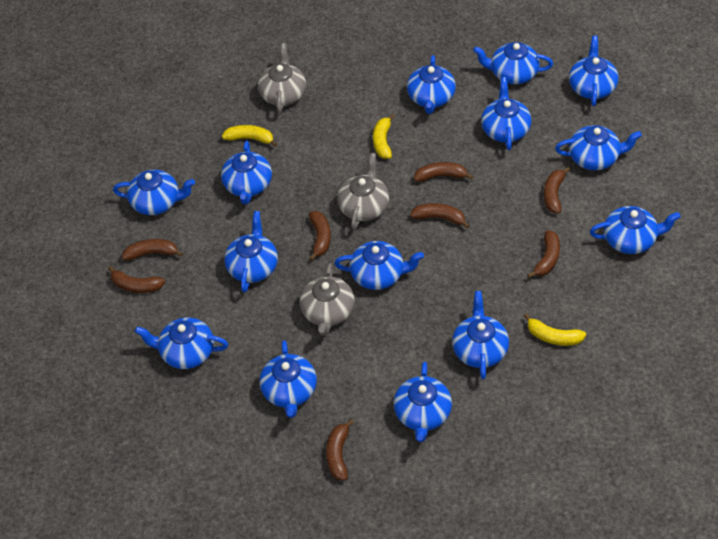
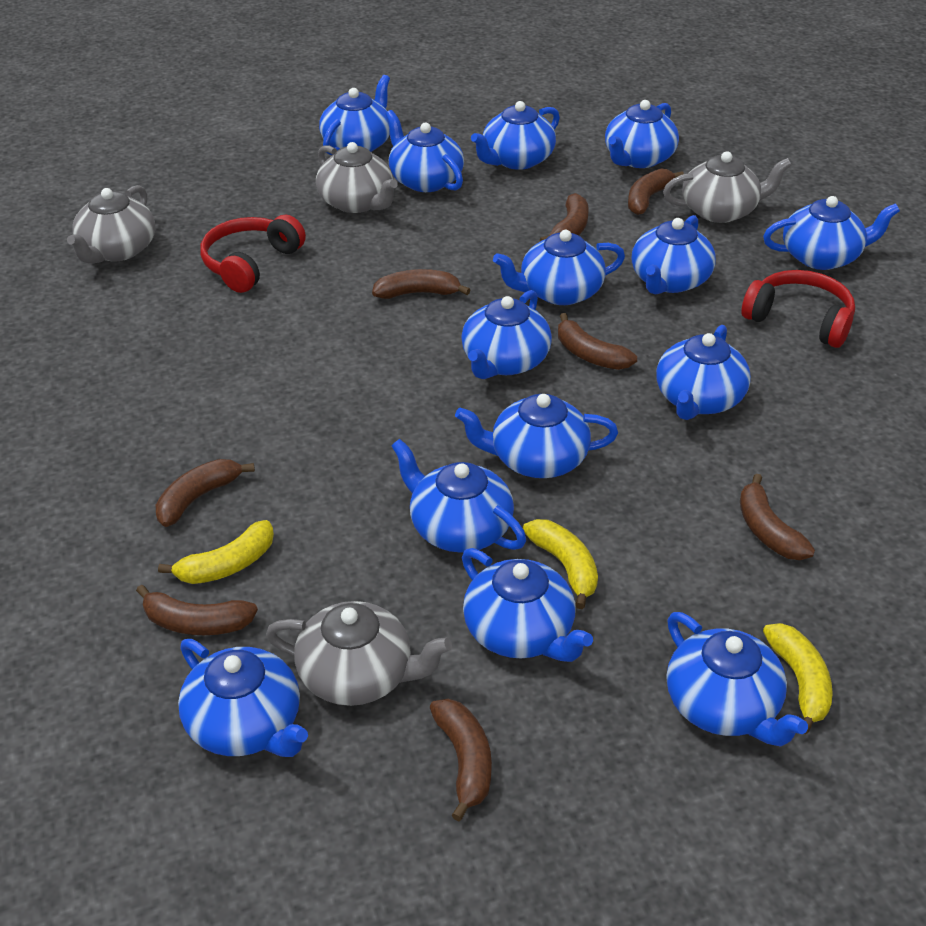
grey teapot: [258,43,306,113] [300,263,355,336] [337,153,389,230] = 3 -> [67,185,155,264] [266,601,452,706] [316,142,398,213] [663,151,792,223] = 4
red headphones: none = 0 -> [200,215,306,293] [741,270,855,348] = 2

